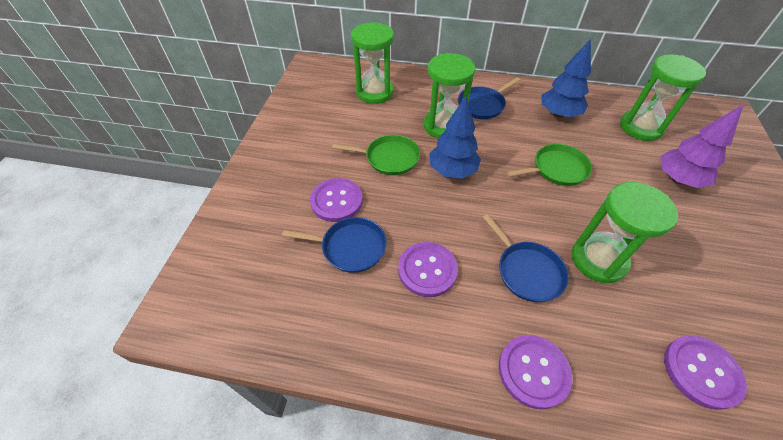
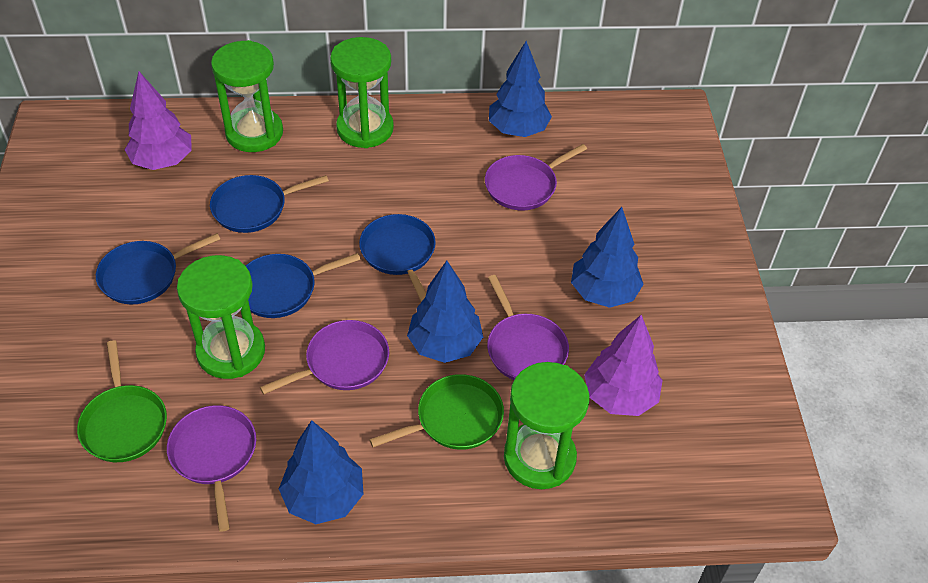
blue pan: [282,217,387,273] [458,77,520,119] [482,214,569,302] = 3 -> [96,233,220,304] [210,175,329,233] [246,253,361,318] [359,214,436,302] = 4
blue tree: [429,96,481,179] [541,39,591,118] = 2 -> [279,420,363,524] [407,261,483,363] [489,41,552,137] [571,207,644,308] = 4
purple button: [310,178,363,222] [398,242,458,297] [499,335,572,409] [664,335,747,410] = 4 -> none = 0
purple pan: none = 0 -> [167,405,256,532] [260,320,389,395] [485,144,587,210] [487,275,569,380] = 4
purple tree: [660,105,743,188] = 1 -> [125,72,192,170] [584,315,663,416] = 2

